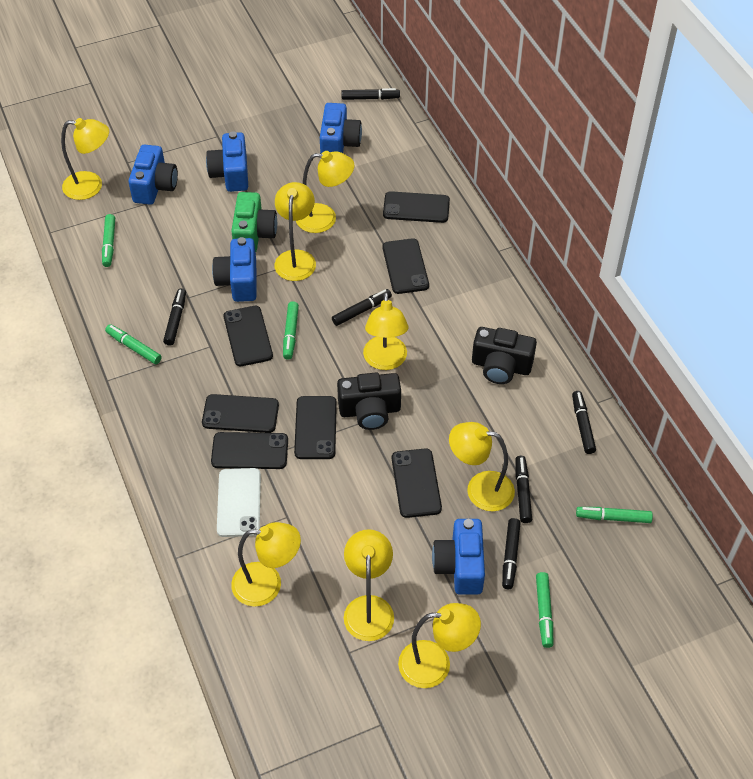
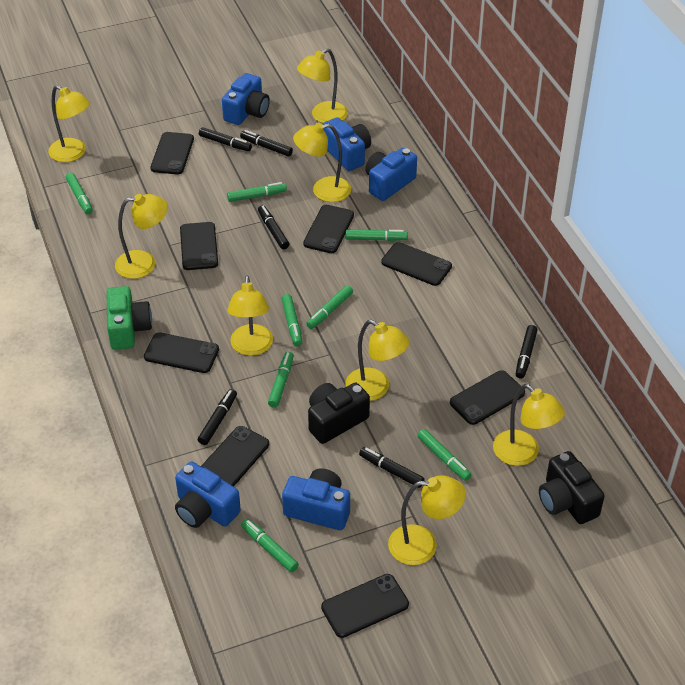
black phone: [202,394,279,433] [211,432,288,469] [224,306,273,366] [294,396,337,459] [383,191,450,223] [383,238,429,294] [392,448,442,518] = 7 -> [144,332,219,373] [150,132,194,174] [180,222,218,270] [201,426,269,486] [303,205,354,253] [321,574,409,638] [381,242,452,286] [450,370,525,425] = 8
green marker: [102,214,115,267] [105,324,162,364] [283,301,299,360] [536,572,553,648] [576,507,653,523] = 5 -> [66,172,93,214] [227,182,287,202] [241,519,299,572] [268,352,294,408] [282,294,302,347] [306,285,353,329] [346,230,408,241] [417,429,472,481] = 8
white phone: [217,468,261,537] = 1 -> none = 0

